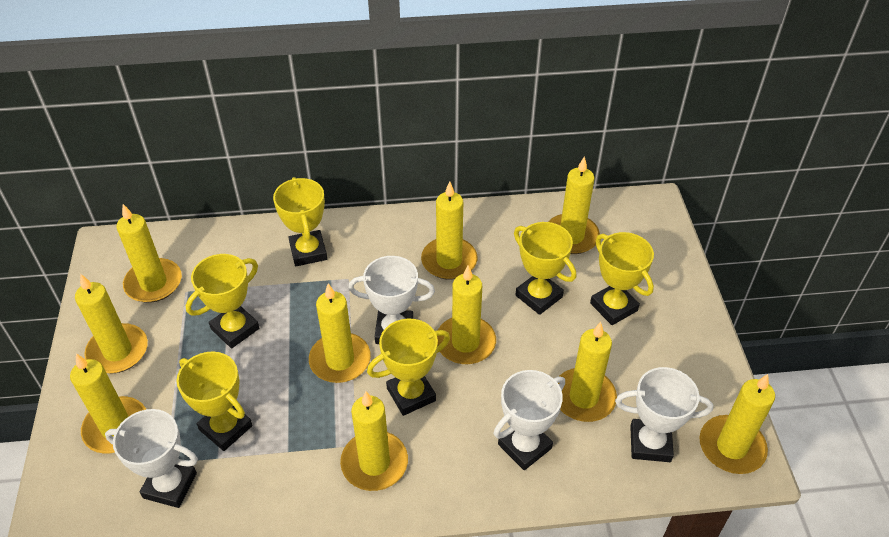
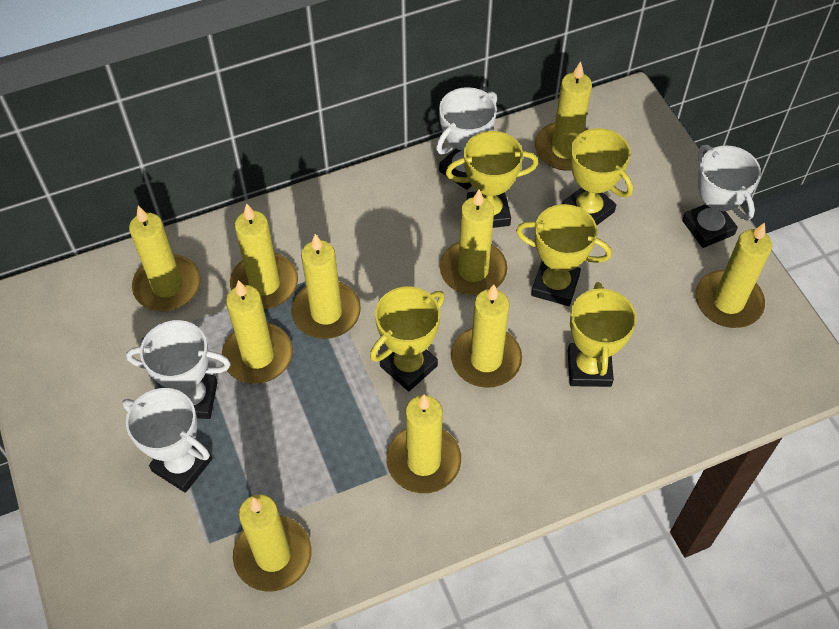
yellow trophy: [176,352,253,451] [186,254,259,348] [273,177,327,266] [367,319,450,416] [514,222,576,315] [590,232,654,325] = 6 -> [370,287,445,391] [446,131,539,228] [516,204,612,306] [563,128,633,225] [568,282,636,387] = 5

